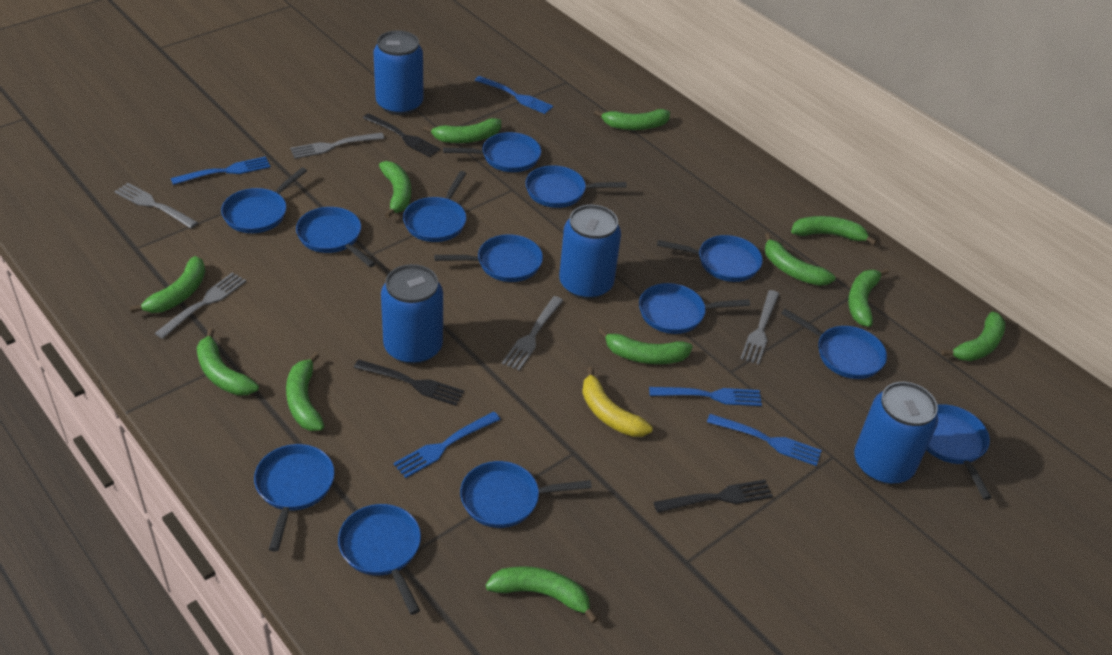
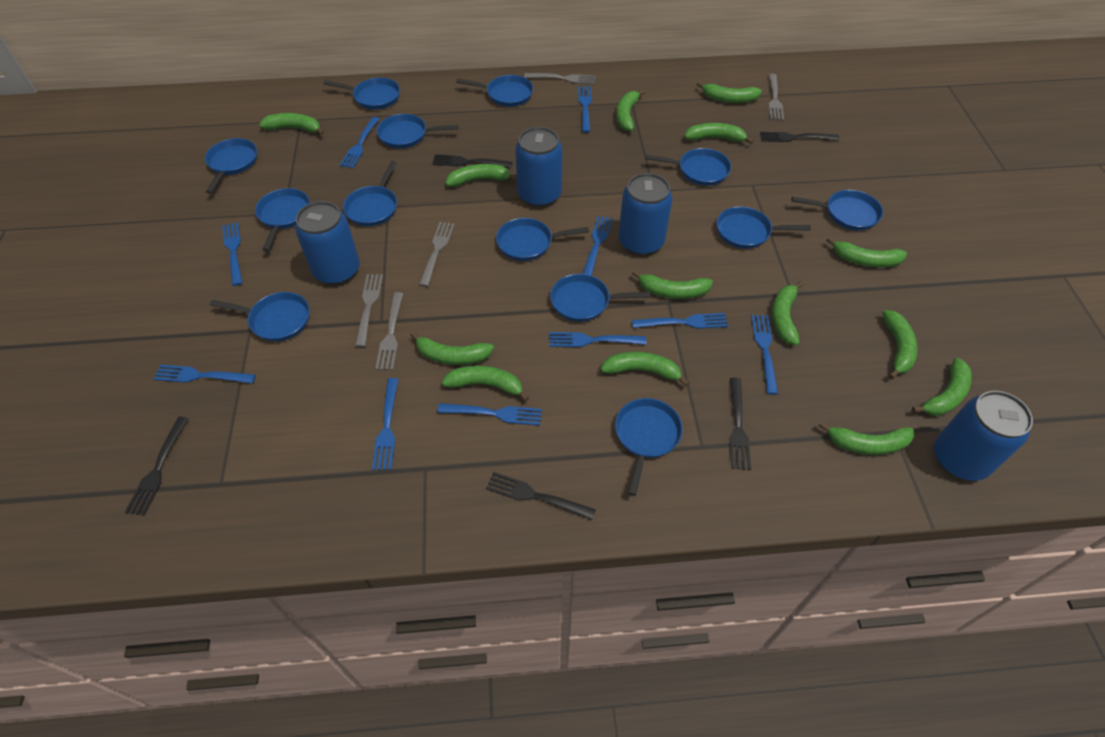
black fork: [354,359,464,406] [363,114,440,157] [654,479,773,513] = 3 -> [125,416,189,516] [432,154,513,168] [486,472,596,520] [729,378,751,470] [760,132,840,142] = 5
blue fork: [171,156,271,185] [393,412,501,478] [475,76,553,114] [649,387,762,406] [707,414,822,466] = 5 -> [154,365,256,384] [222,222,242,286] [339,117,379,169] [372,378,398,470] [437,403,542,426] [549,332,646,347] [578,86,592,133] [583,216,613,276] [632,313,728,329] [751,315,778,395] = 10
green banana: [130,256,205,313] [197,328,259,396] [286,352,324,431] [379,161,411,218] [423,118,501,143] [486,566,598,623] [594,109,670,130] [598,328,693,364] [765,233,836,286] [791,216,877,245] [848,268,889,327] [941,312,1005,361] = 12 -> [259,113,324,135] [410,332,494,365] [442,365,529,402] [445,164,517,187] [601,351,689,386] [616,89,645,131] [632,270,713,299] [684,123,754,144] [697,82,762,103] [772,281,804,345] [819,422,914,455] [826,237,907,267] [882,310,918,379] [912,358,972,416] = 14
yellow banana: [582,367,653,437] = 1 -> none = 0

